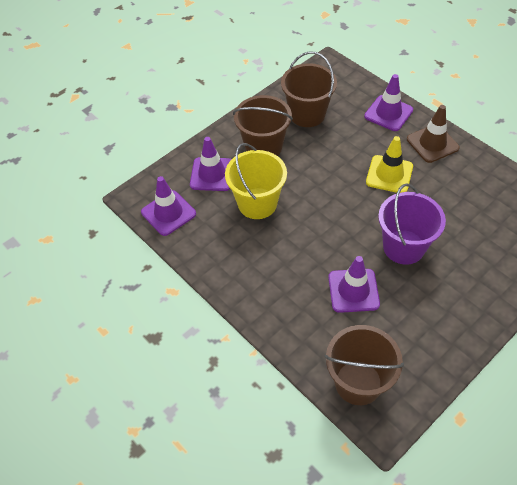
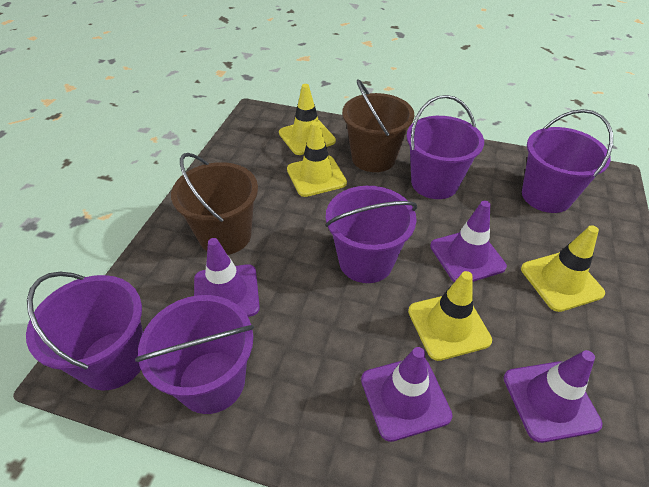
brown bucket: [233,95,293,156] [281,51,337,127] [324,325,404,405] = 3 -> [171,153,258,255] [342,79,414,172] = 2
brown traffic cone: [407,105,459,163] = 1 -> none = 0
purple bucket: [378,184,446,265] = 1 -> [26,272,143,390] [135,295,254,414] [325,186,417,283] [406,95,484,199] [522,109,613,213] = 5
yellow bucket: [225,143,287,219] = 1 -> none = 0
yellow traffic cone: [366,136,413,193] = 1 -> [279,84,336,155] [287,121,347,197] [408,271,492,361] [521,225,605,312] = 4

